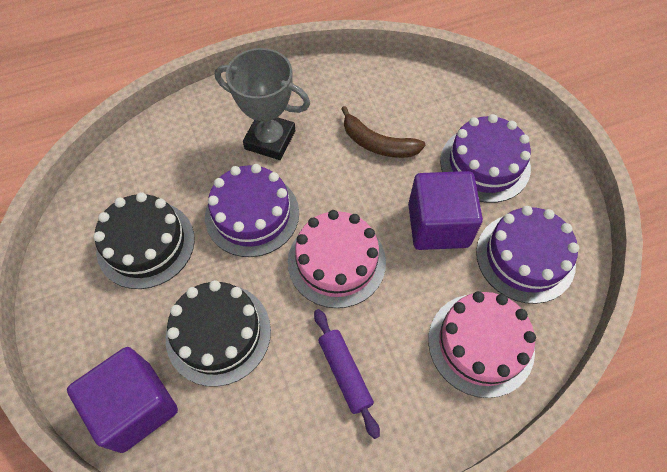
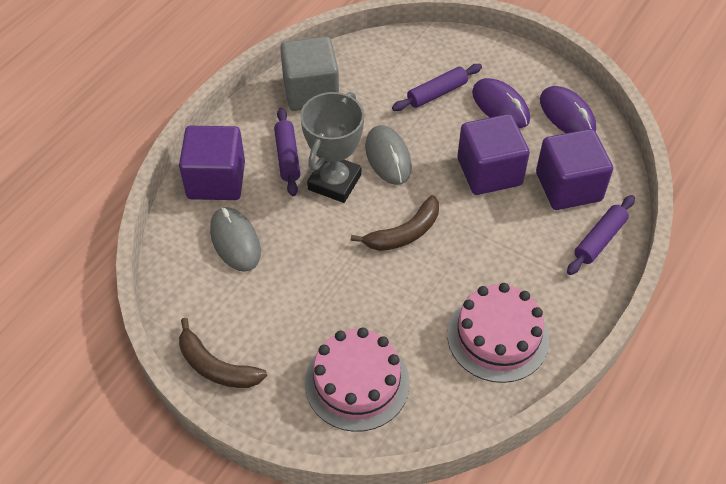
black cake: [93,192,195,289] [165,280,271,387] = 2 -> none = 0
brown banana: [341,106,425,158] = 1 -> [179,318,267,388] [351,195,439,251] = 2
grey cube: none = 0 -> [280,37,339,111] = 1
grey mouse: none = 0 -> [210,207,261,272] [365,125,412,185] = 2
purple cake: [205,164,299,257] [440,114,531,203] [476,206,579,304] = 3 -> none = 0
purple cube: [67,347,178,453] [408,171,483,250] = 2 -> [179,126,245,200] [457,114,530,195] [536,129,613,210] = 3
purple mouse: none = 0 -> [472,78,530,128] [540,86,596,133] = 2
purple rolling pin: [314,309,380,439] = 1 -> [274,108,301,196] [392,64,482,111] [567,195,635,275] = 3

